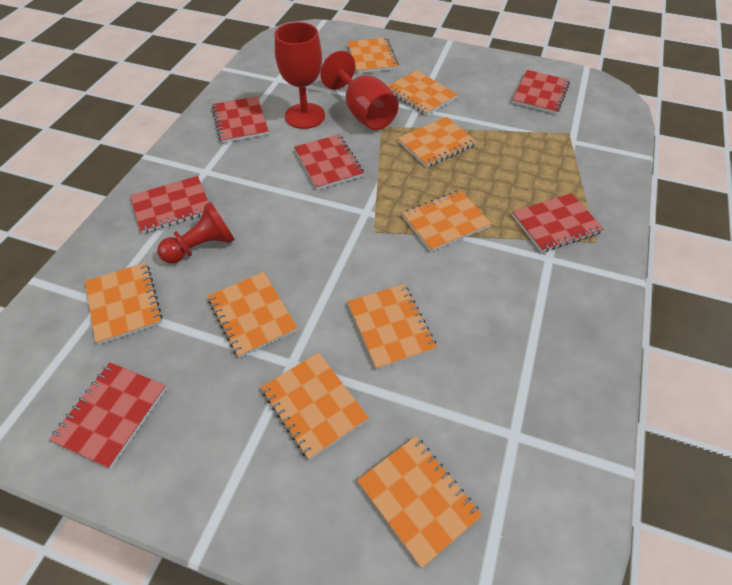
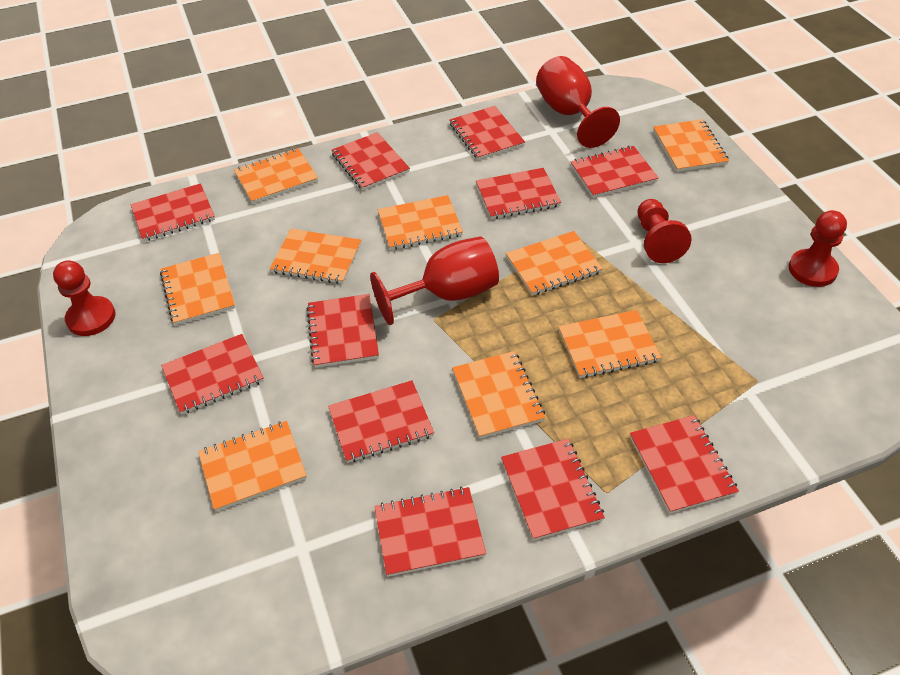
red notebook: [49,362,167,469] [130,176,209,234] [212,96,269,143] [294,135,364,190] [512,70,570,114] [512,193,604,253] = 6 -> [131,183,215,242] [161,334,264,415] [306,294,379,368] [328,380,434,463] [331,132,410,190] [374,487,486,577] [449,106,525,160] [476,168,561,219] [501,439,605,541] [571,146,659,198] [630,415,739,514] = 11
red pawn: [158,202,235,264] = 1 -> [53,260,115,336] [638,199,692,263] [789,210,847,287] = 3

